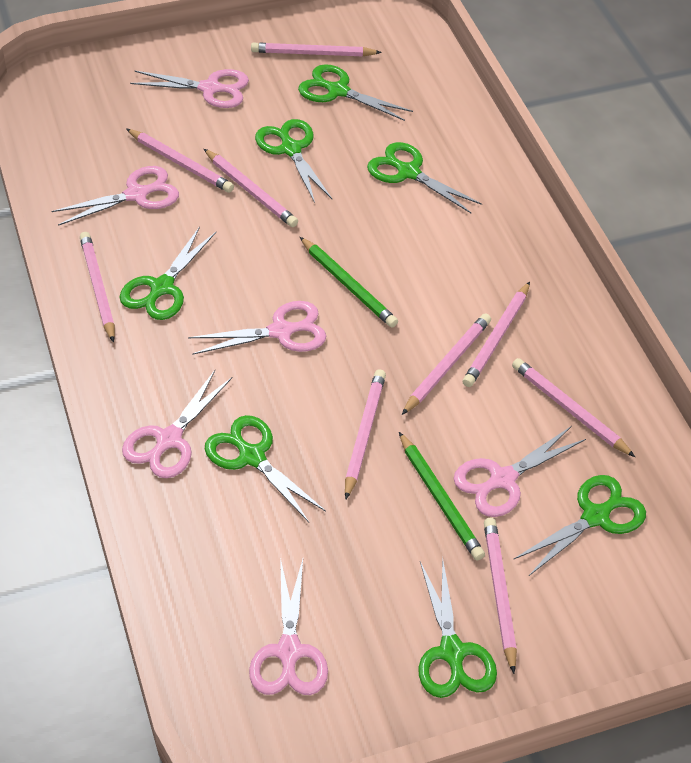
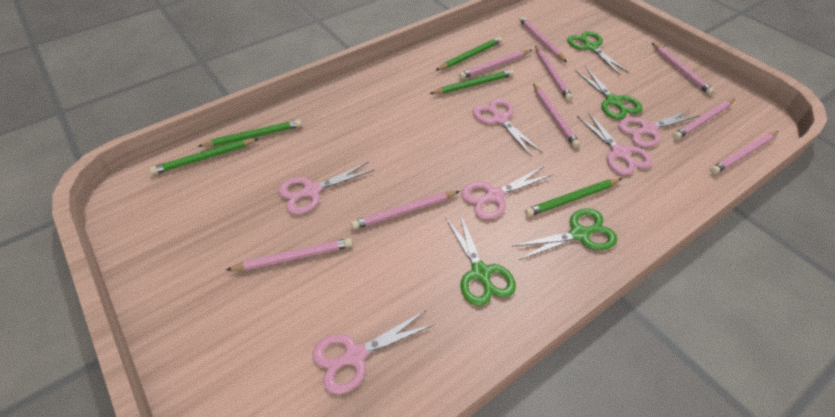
green pencil: [300,237,398,328] [399,432,485,561] = 2 -> [150,139,258,175] [198,119,302,147] [429,69,514,94] [435,37,502,71] [525,179,621,217] = 5
green scissors: [119,226,216,320] [205,415,326,522] [255,119,332,203] [298,64,413,121] [367,142,482,213] [419,557,497,698] [513,475,646,576] = 7 -> [445,214,516,306] [512,208,617,260] [567,31,629,75] [575,67,643,119] = 4

